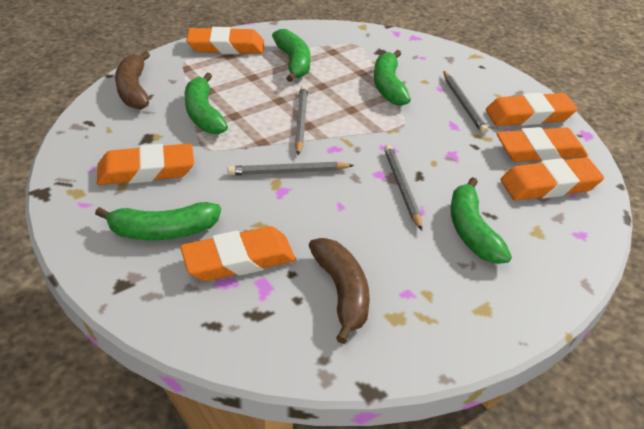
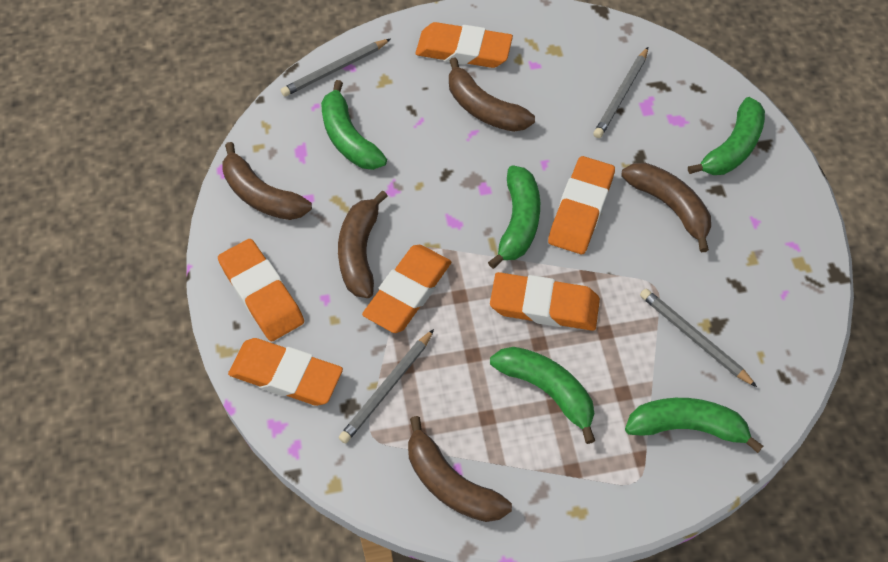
brown banana: [115,51,150,109] [309,238,370,344] = 2 -> [222,142,312,220] [338,190,388,298] [408,416,512,522] [449,57,535,132] [621,163,711,252] = 5

